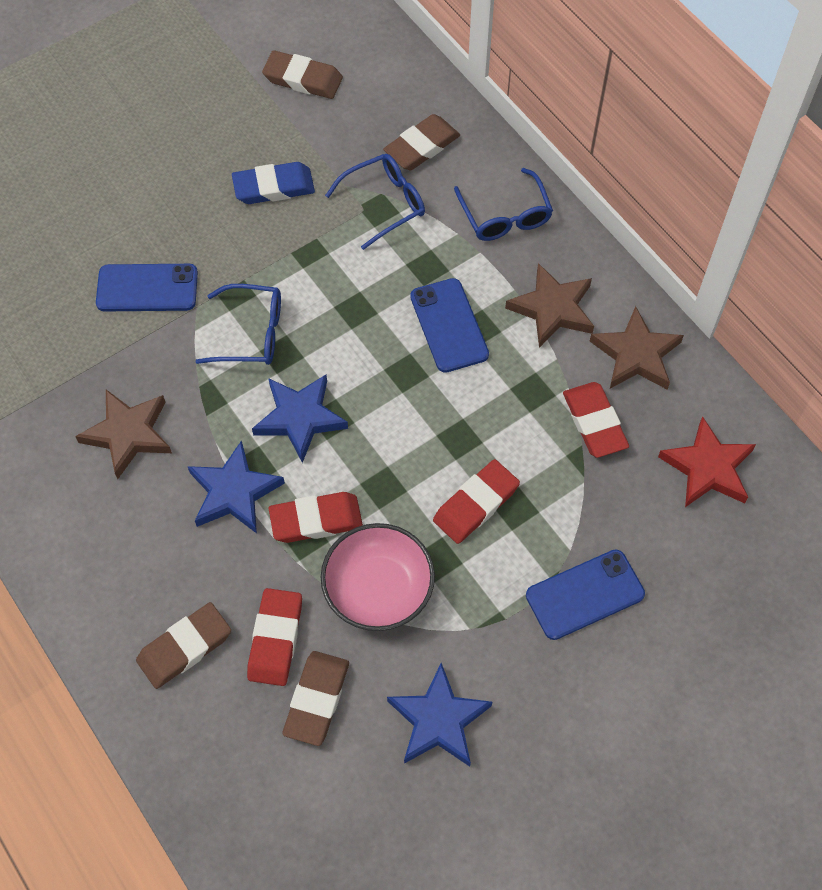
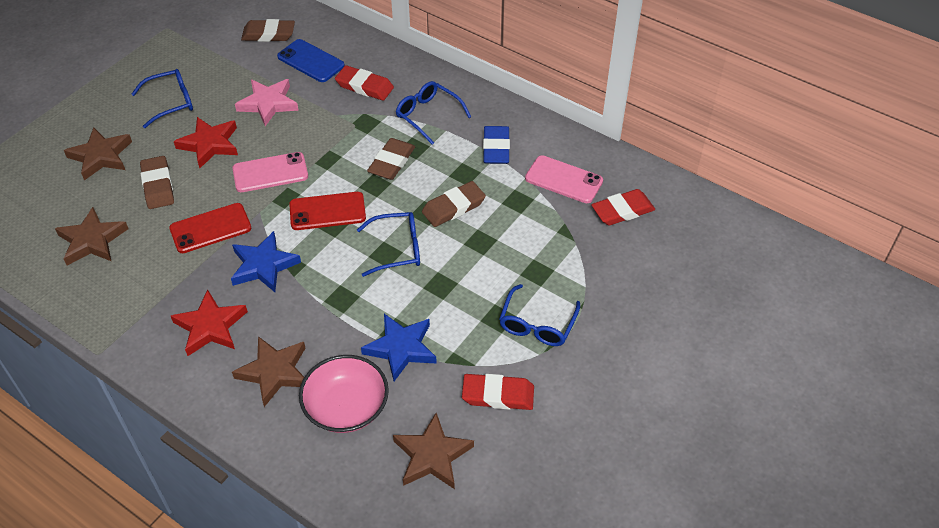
blue glasses: [195,284,281,365] [325,154,425,250] [454,168,553,241] = 3 -> [132,69,193,128] [357,212,420,277] [396,81,471,145] [499,284,580,346] = 4
blue phone: [96,264,198,311] [410,278,489,373] [526,549,645,640] = 3 -> [277,39,345,82] = 1
blue star: [187,440,285,534] [252,375,348,463] [387,663,492,767] = 3 -> [231,231,301,292] [361,314,437,381] = 2
brown star: [75,390,172,479] [505,263,594,348] [590,306,684,390] = 3 -> [55,207,128,266] [64,127,132,180] [232,336,305,407] [393,413,474,489] = 4
pink phone: none = 0 -> [232,152,308,192] [525,155,603,203] = 2
pink star: none = 0 -> [235,79,299,126] = 1
red eraser: [247,588,302,686] [269,492,363,543] [433,459,520,544] [563,382,629,458] = 4 -> [335,65,394,101] [462,374,534,410] [591,189,655,226] = 3
red phone: none = 0 -> [169,203,251,253] [289,192,366,230] = 2
red star: [658,416,756,507] = 1 -> [171,290,248,356] [174,117,238,168] = 2

